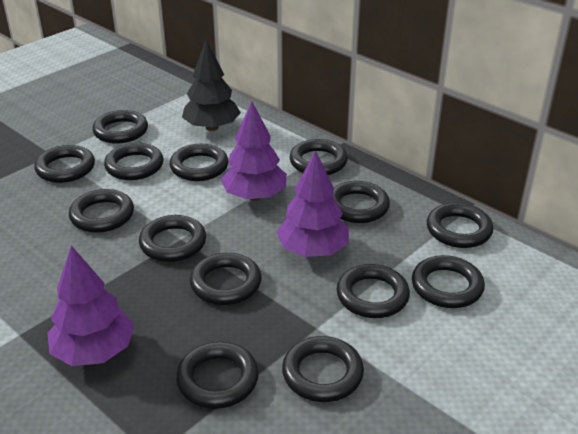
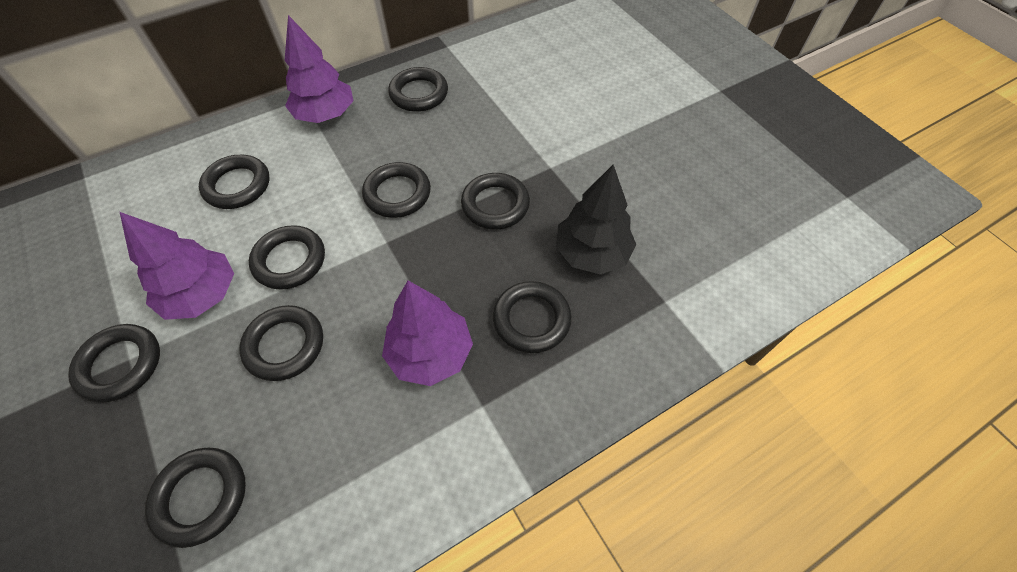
black ring: [34,145,95,183] [69,189,134,233] [92,110,148,144] [104,143,163,180] [139,215,206,262] [170,144,228,181] [176,342,259,409] [190,253,262,305] [282,336,364,402] [290,139,348,175] [332,181,390,223] [336,264,410,318] [412,255,485,308] [427,203,493,248] = 14 -> [68,324,160,402] [145,448,246,548] [199,155,270,209] [239,305,323,381] [249,225,325,290] [362,162,431,218] [388,67,448,112] [461,173,530,230] [493,281,572,353] = 9

